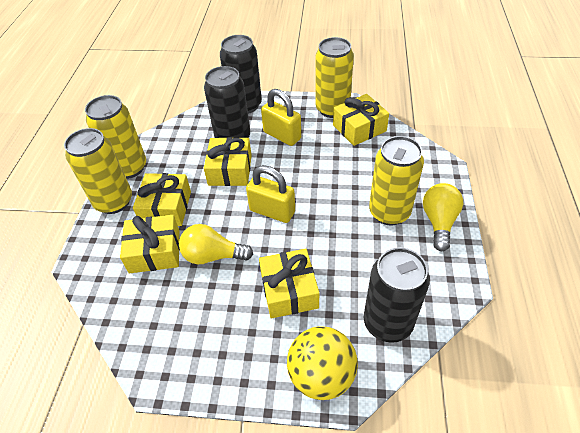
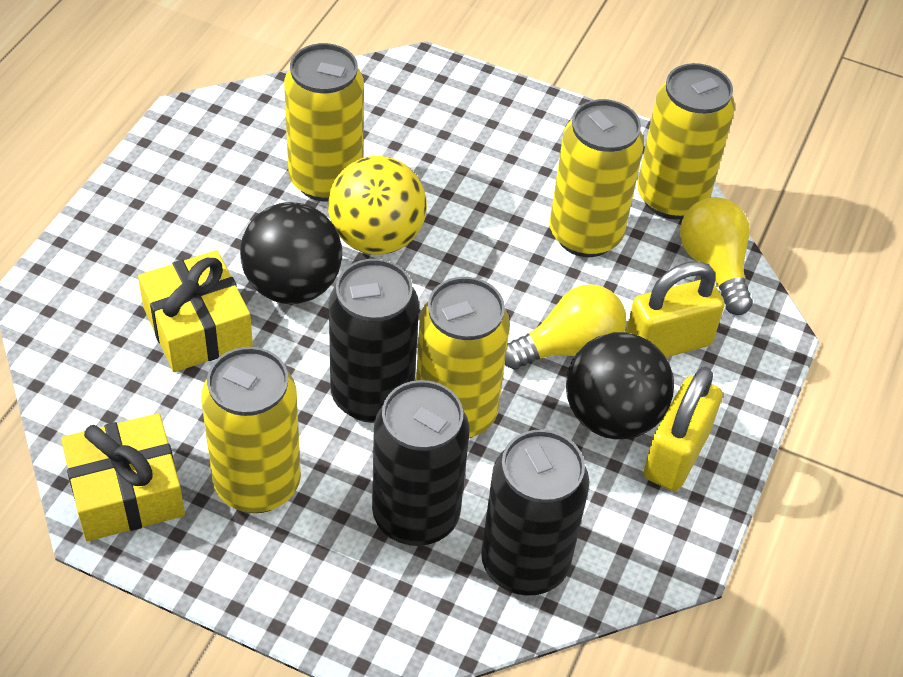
black ball: none = 0 -> [240,202,342,304] [566,332,674,440] = 2
yellow can: [64,128,132,214] [85,95,146,179] [315,37,354,118] [369,136,424,226] = 4 -> [201,347,301,513] [284,43,364,202] [416,277,510,438] [550,99,644,257] [637,63,735,220] = 5
yellow gift: [120,215,180,274] [133,173,191,226] [204,137,252,186] [259,249,319,318] [333,94,389,146] = 5 -> [61,413,185,541] [138,250,253,372] = 2

